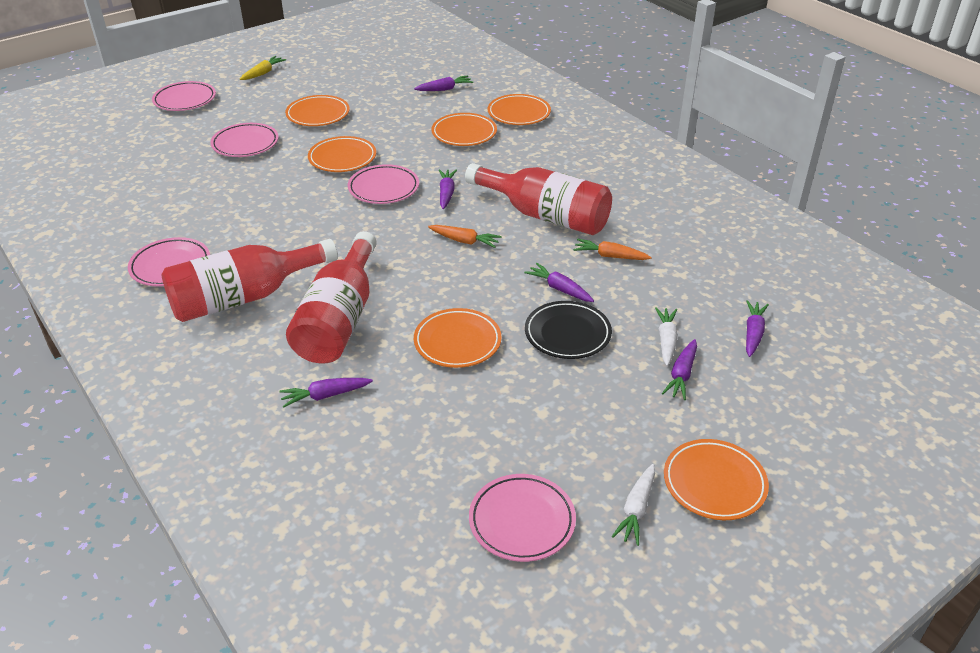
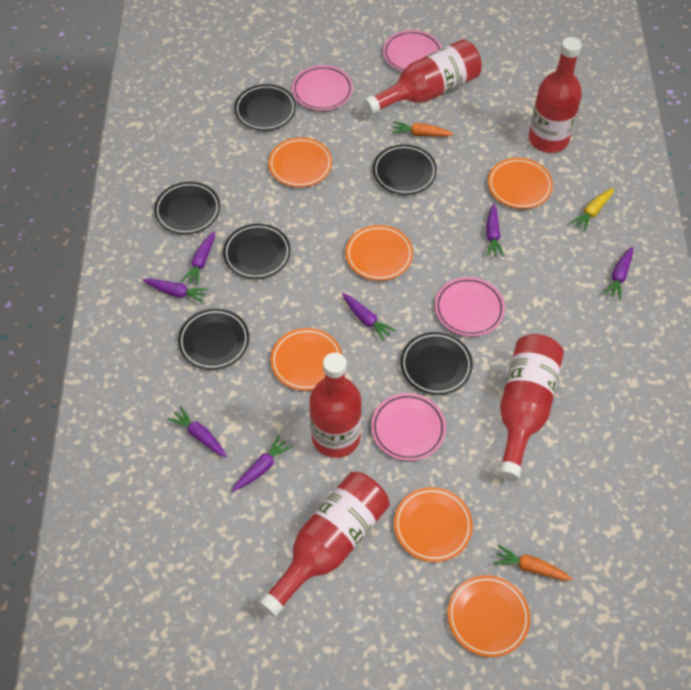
black plate: [525,301,612,359] = 1 -> [154,182,220,235] [178,309,249,370] [223,224,291,279] [234,84,296,131] [373,144,437,195] [401,332,473,395] = 6
pink plate: [128,237,210,287] [152,81,216,111] [211,123,279,157] [348,164,419,204] [469,474,576,562] = 5 -> [292,65,353,111] [371,393,446,461] [383,30,442,72] [435,277,505,336] = 4
purple carrot: [279,378,373,408] [414,75,473,91] [439,170,457,209] [524,263,594,302] [662,339,697,400] [746,300,769,357] = 6 -> [143,278,209,303] [168,406,226,457] [182,231,215,286] [232,435,293,492] [342,293,396,342] [486,204,504,257] [603,247,633,300] = 7
red bottle: [161,239,338,322] [286,231,377,364] [465,163,612,235] = 3 -> [258,472,389,617] [309,353,362,458] [363,39,482,115] [498,334,564,481] [528,37,582,153] = 5
white carrot: [611,464,655,546] [655,307,678,366] = 2 -> none = 0

